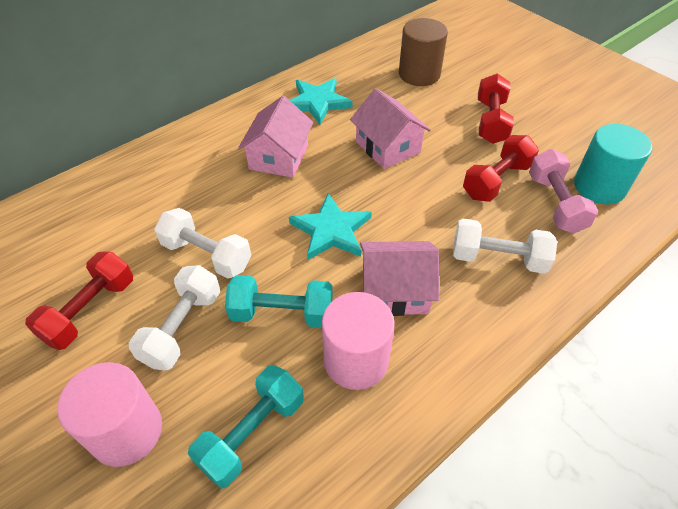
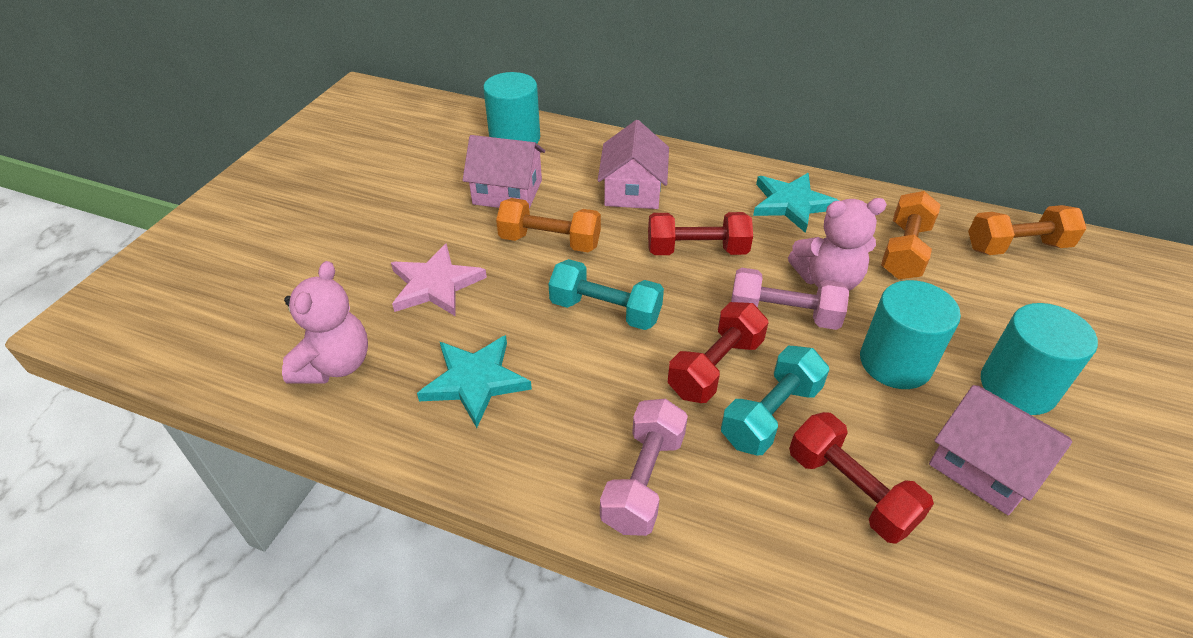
brown cylinder: [399,18,448,86] = 1 -> none = 0
orange dumbbell: none = 0 -> [496,198,601,252] [881,191,940,279] [968,205,1087,255] = 3
pink cylinder: [57,362,162,467] [322,292,394,390] = 2 -> none = 0
pink dumbbell: [529,149,598,234] = 1 -> [600,399,688,536] [731,268,849,330] = 2
pink star: none = 0 -> [391,243,487,317] = 1
pink teddy bear: none = 0 -> [282,261,368,384] [788,198,887,291] = 2
turquoise cylinder: [574,124,652,204] = 1 -> [483,72,540,143] [860,280,961,389] [981,303,1098,415] = 3
white dumbbell: [129,265,220,370] [154,208,251,279] [453,219,557,274] = 3 -> none = 0

